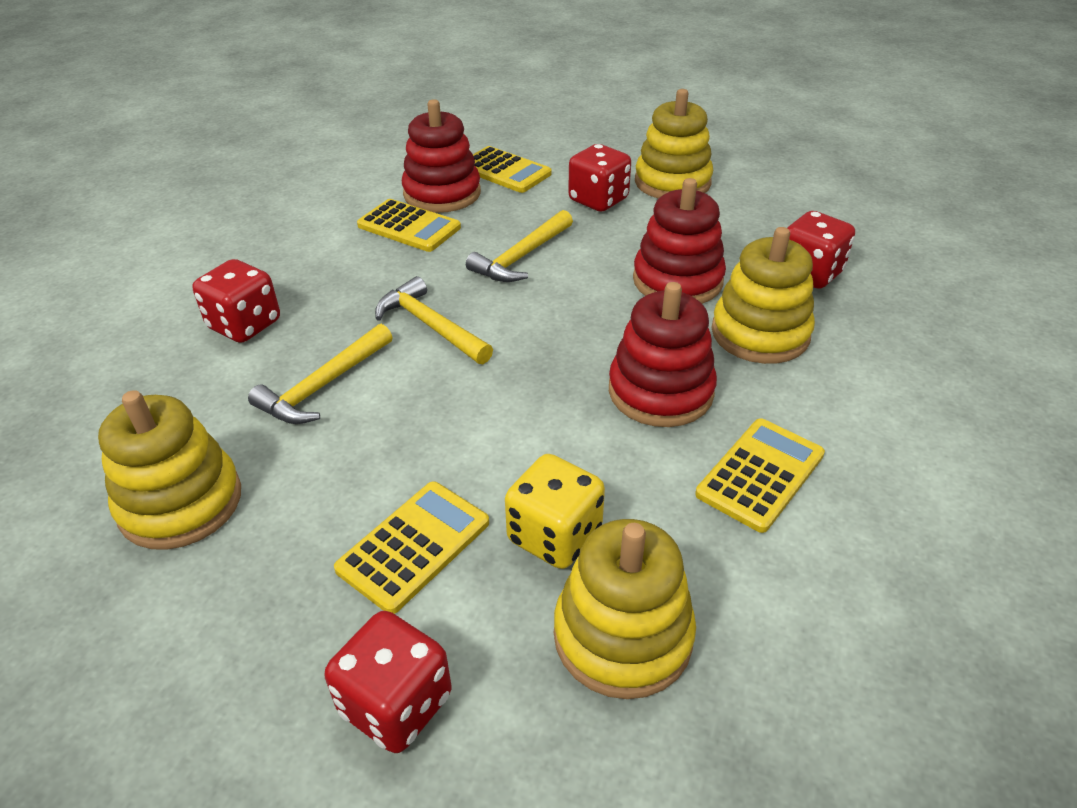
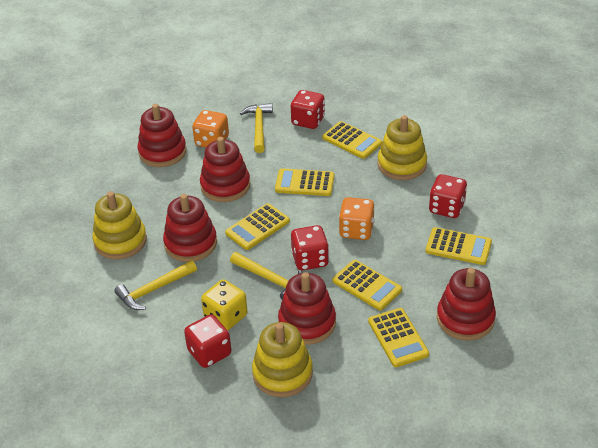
orange dice: none = 0 -> [192,110,229,148] [339,197,375,240] = 2
red stacking toy: [402,99,481,213] [609,282,717,427] [633,178,726,304] = 3 -> [137,104,186,167] [163,194,217,262] [200,137,250,202] [278,272,336,345] [437,268,496,341] = 5
yellow calculator: [334,481,489,614] [357,199,461,252] [473,146,552,193] [695,418,825,533] = 4 -> [225,203,290,250] [275,168,334,196] [322,121,382,159] [333,260,402,311] [368,308,429,367] [426,227,492,265] = 6
yellow stacking toy: [98,390,241,550] [554,519,696,699] [635,89,713,199] [712,227,815,364] = 4 -> [92,191,147,259] [252,322,313,397] [378,115,427,180] = 3

